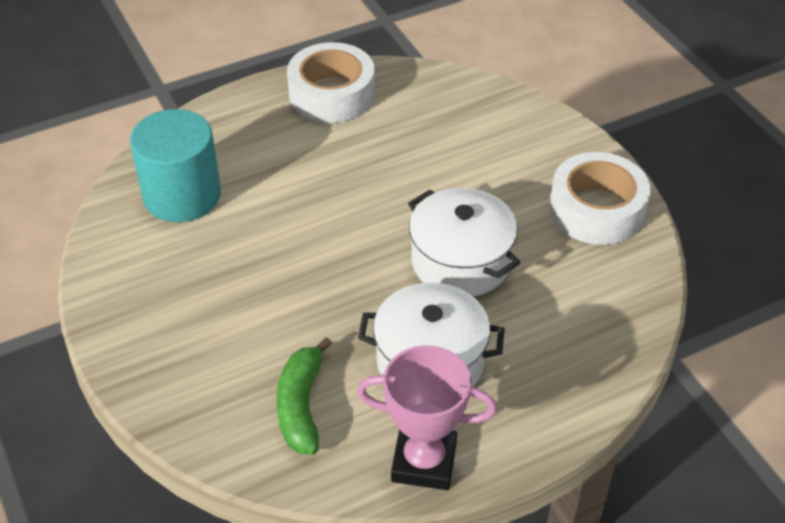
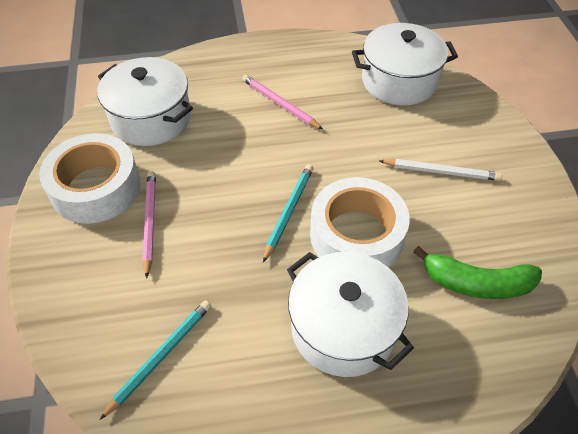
pink pencil: none = 0 -> [143,171,156,279] [242,74,323,129] = 2
pink trophy: [357,345,497,490] = 1 -> none = 0
turquoise cylinder: [130,109,221,222] = 1 -> none = 0
turquoise pencil: none = 0 -> [99,300,211,420] [263,164,313,262] = 2
white pencil: none = 0 -> [380,159,502,181] = 1
white pot: [358,283,505,387] [408,188,520,297] = 2 -> [97,57,193,146] [287,252,414,377] [352,23,458,105] = 3

